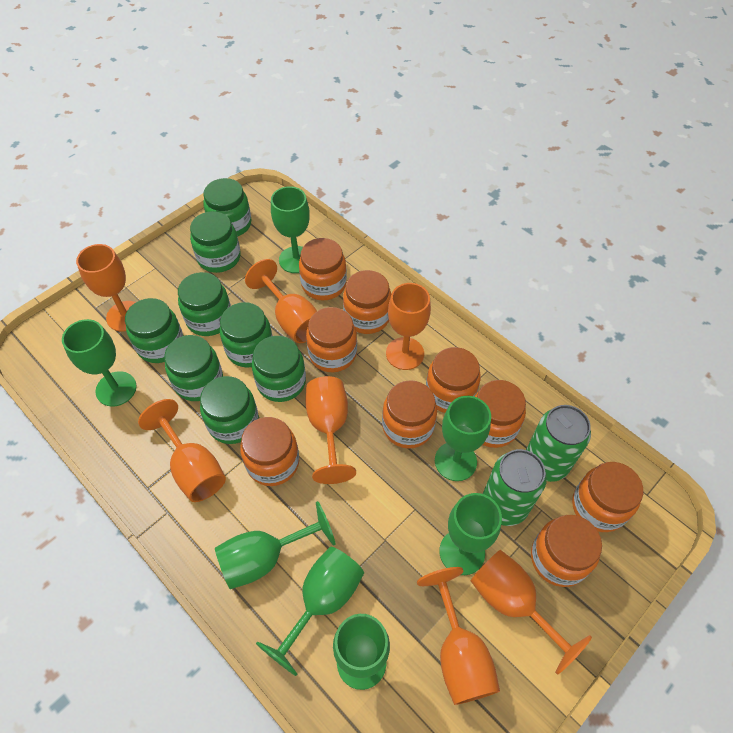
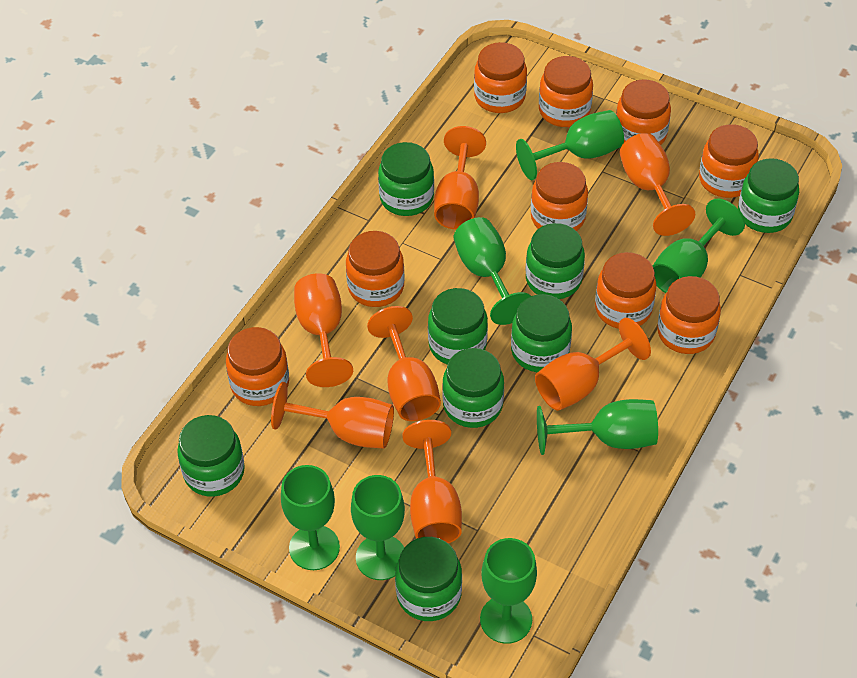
green can: [483,449,547,526] [526,405,591,482] = 2 -> none = 0

